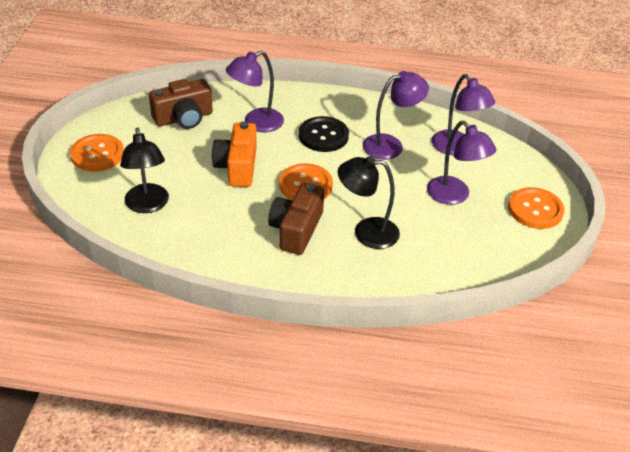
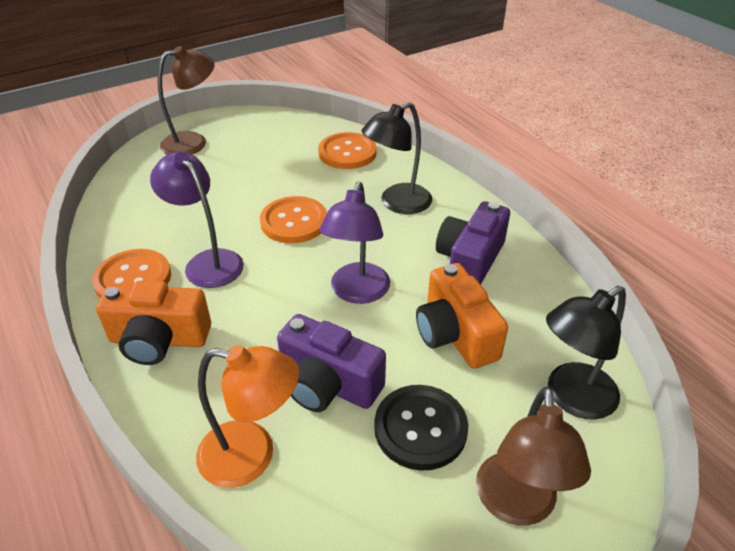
brown camera: [149,79,213,129] [268,183,324,255] = 2 -> none = 0
brown lamp: none = 0 -> [158,46,215,155] [476,386,591,526] = 2
orange camera: [212,121,257,187] = 1 -> [96,281,211,365] [416,263,508,369] = 2
orange lamp: none = 0 -> [196,345,299,488] = 1
purple camera: none = 0 -> [277,314,386,412] [436,201,510,284] = 2
purple lamp: [226,51,284,132] [363,71,429,160] [427,121,496,205] [431,74,495,155] = 4 -> [150,152,244,288] [320,182,390,304] = 2

